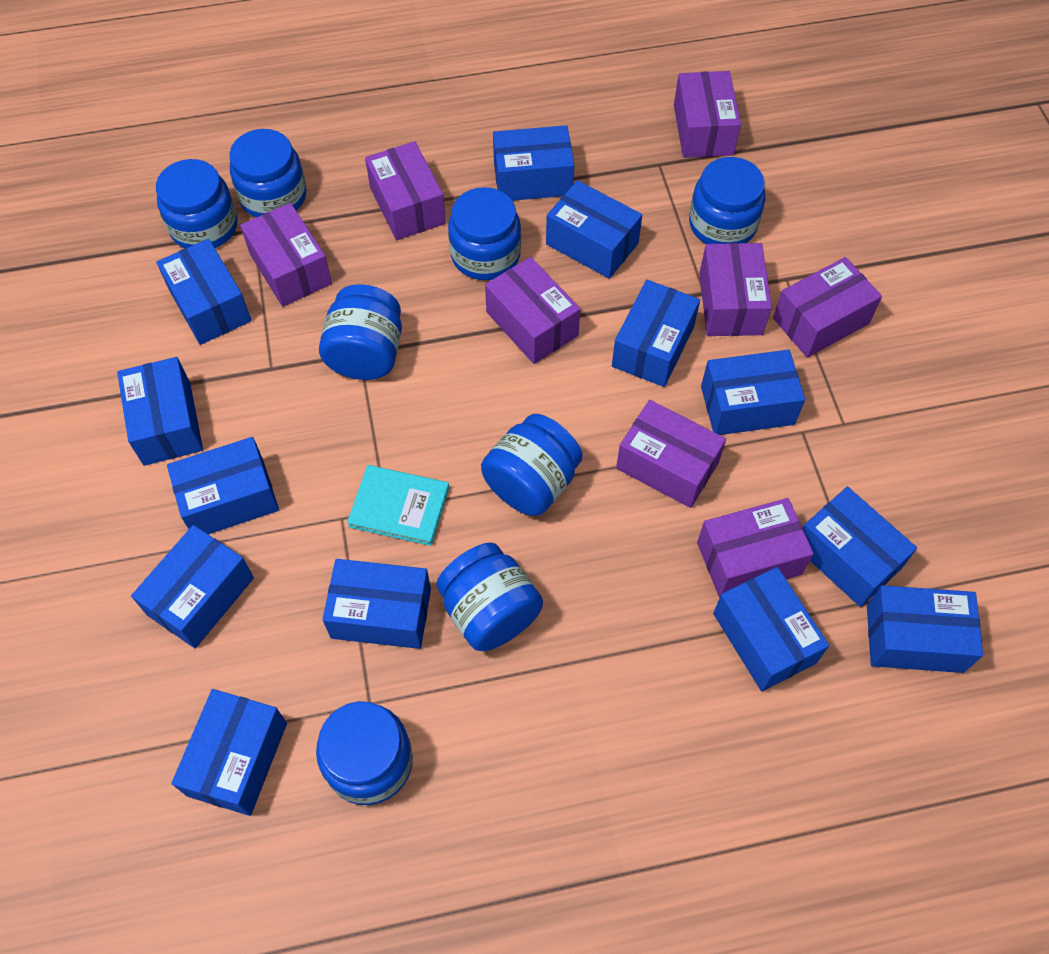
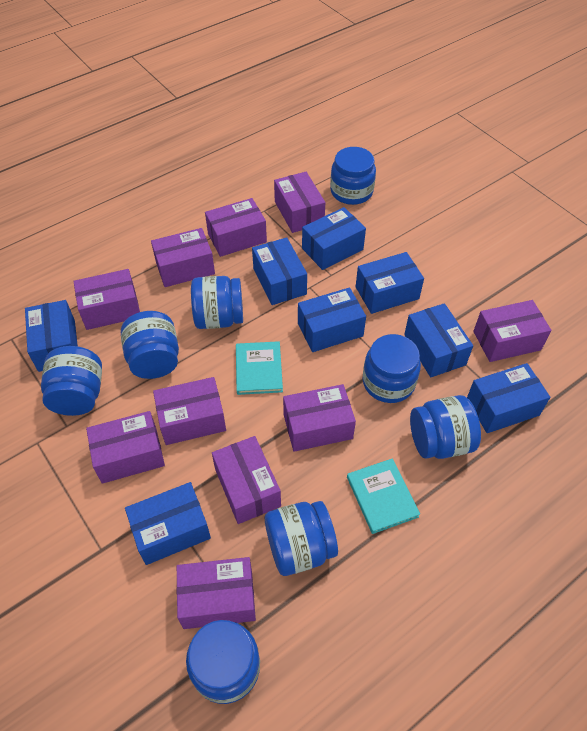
blue box: [117,357,203,466] [131,525,254,648] [156,239,252,345] [167,437,279,534] [171,689,287,816] [322,559,431,649] [493,125,574,201] [546,180,642,279] [612,280,700,387] [701,350,805,435] [713,567,829,692] [803,487,917,607] [867,585,983,673] = 13 -> [25,300,78,372] [125,482,211,565] [252,237,307,305] [298,287,366,352] [302,207,366,270] [356,252,424,314] [404,303,473,377] [467,363,550,433] = 8
purple box: [240,203,332,307] [365,141,446,240] [485,257,580,364] [616,400,726,508] [674,71,741,158] [697,498,814,598] [699,243,772,336] [773,257,882,358] = 8 -> [73,269,140,330] [86,411,165,484] [151,228,215,287] [153,377,226,445] [177,557,256,629] [205,198,267,257] [212,436,281,524] [274,172,325,233] [283,384,356,452] [473,300,551,362] = 10
turquoise book: [347,465,449,546] = 1 -> [236,341,283,395] [347,458,420,534] = 2

